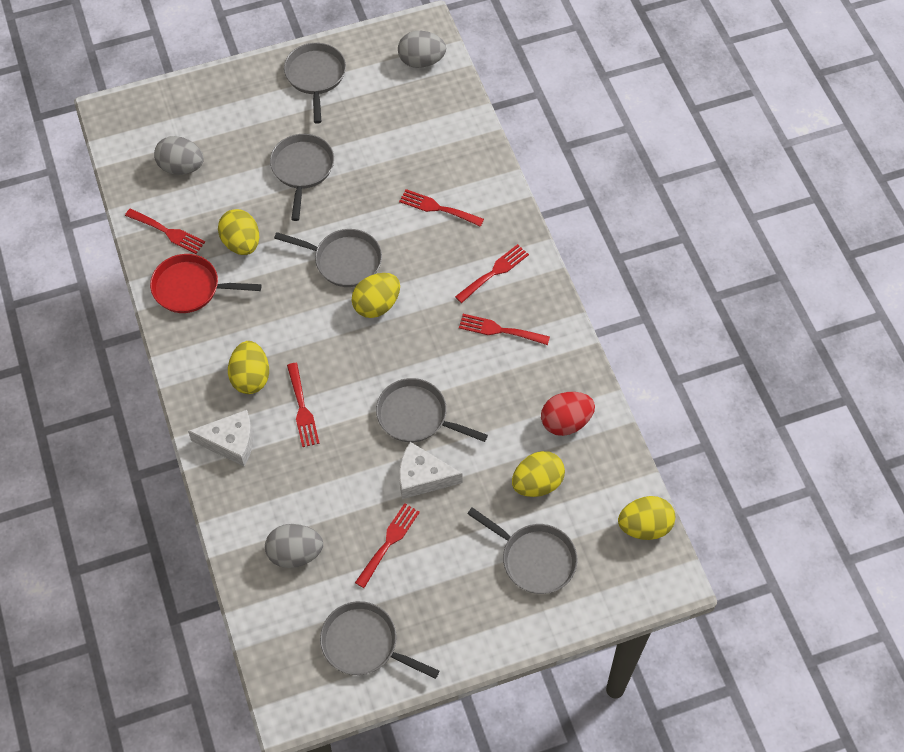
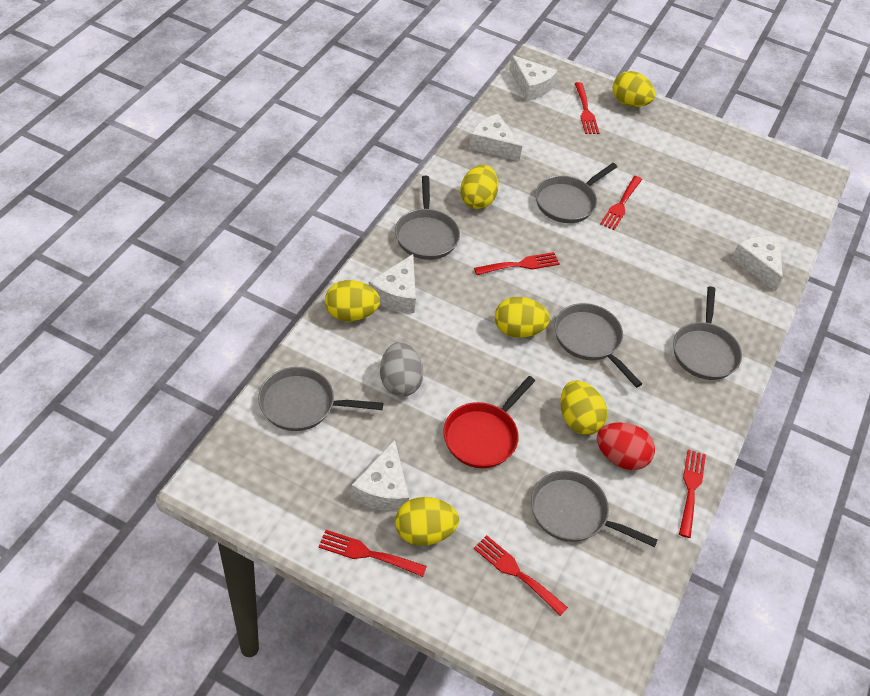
grey egg: [154,136,204,175] [265,524,323,568] [398,31,446,68] = 3 -> [380,342,424,397] = 1
white cheese: [188,410,253,467] [399,442,463,499] = 2 -> [351,440,409,512] [369,254,416,313] [469,114,522,161] [509,55,558,101] [732,236,783,291] = 5
yellow egg: [218,209,259,255] [228,341,269,394] [352,273,400,318] [512,451,565,497] [618,496,675,540] = 5 -> [325,280,380,321] [395,497,459,546] [460,165,499,209] [495,297,550,338] [561,381,607,435] [613,71,655,107] = 6

